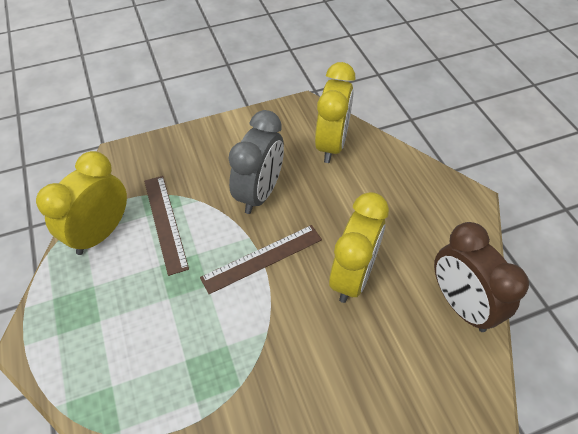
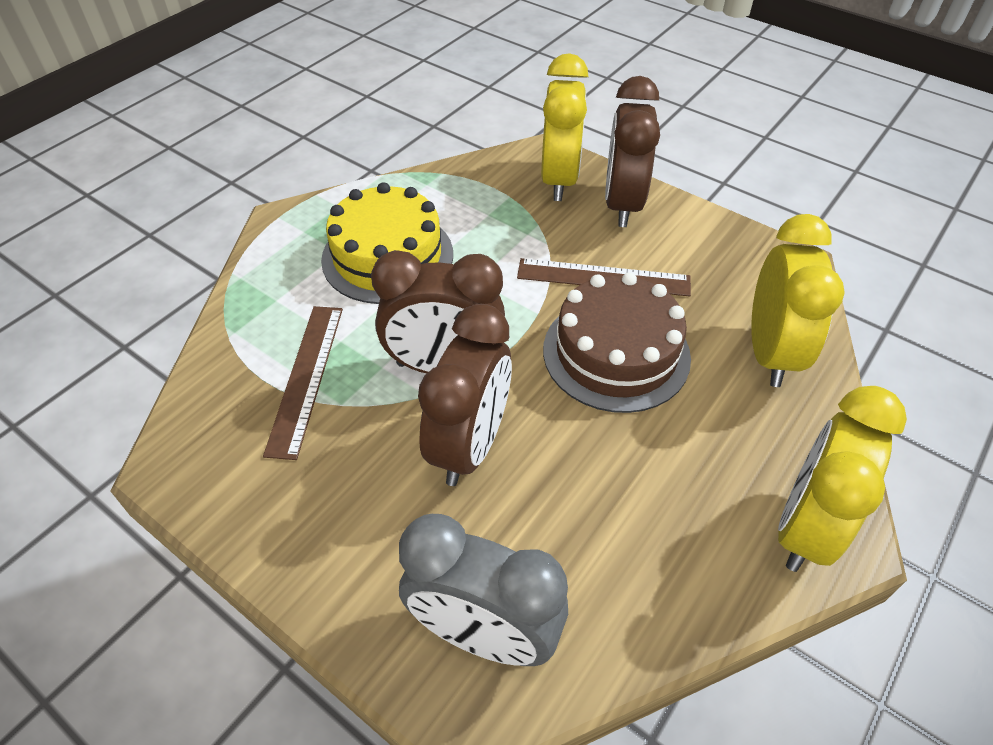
brown cake: none = 0 -> [543,272,691,413] = 1
brown clock: [434,222,529,332] = 1 -> [371,250,505,373] [418,304,512,486] [605,76,660,227] = 3
yellow cake: none = 0 -> [321,182,453,304] = 1

